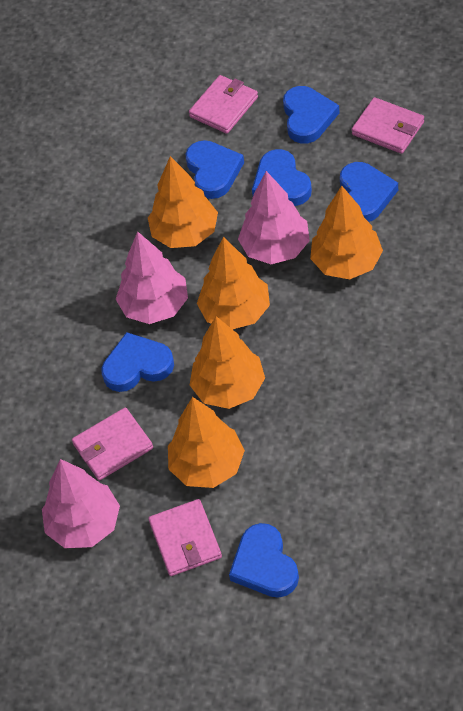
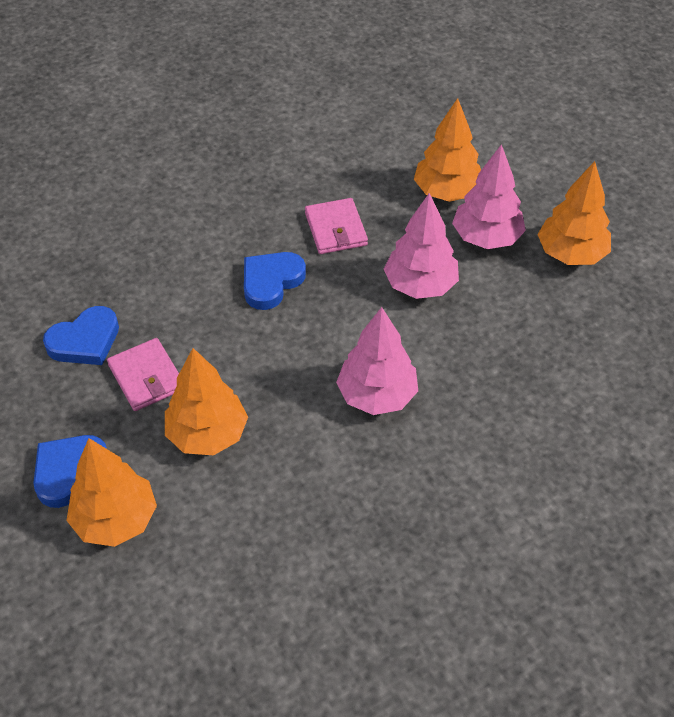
blue heart: [101,332,174,392] [185,140,244,199] [229,523,299,598] [252,149,312,206] [283,86,340,143] [340,162,398,222] = 6 -> [33,435,107,508] [43,306,119,365] [244,252,306,310] = 3
orange tree: [148,156,218,248] [168,397,245,488] [190,316,265,409] [197,237,270,329] [310,186,383,279] = 5 -> [66,438,157,547] [165,348,248,455] [414,98,481,202] [537,161,611,265] = 4
pink wallet: [72,408,153,480] [148,499,222,576] [189,75,258,134] [352,97,424,154] = 4 -> [107,338,179,411] [305,198,368,254] = 2

